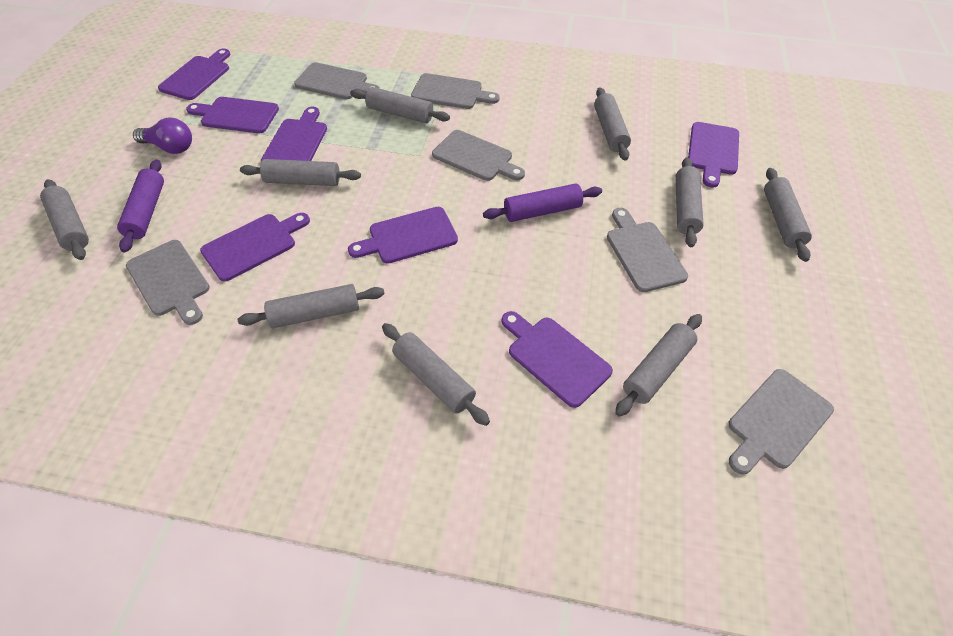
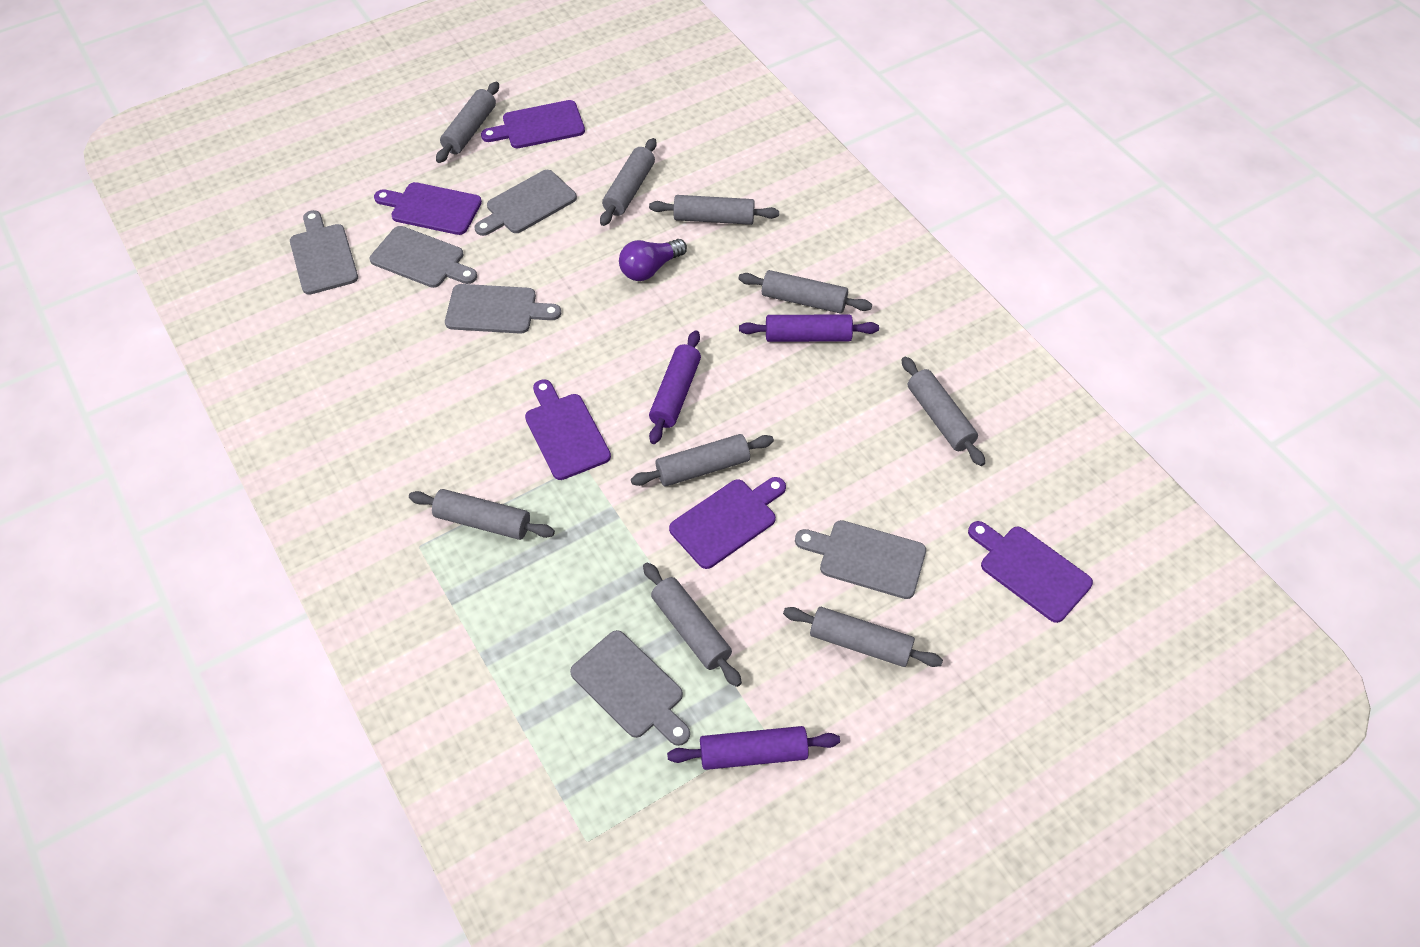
purple cutting board: [158,48,230,100] [186,97,279,133] [200,213,310,281] [261,107,327,161] [348,207,458,264] [502,311,613,408] [688,122,739,188] = 7 -> [374,182,482,235] [481,100,585,148] [525,379,611,480] [669,477,786,569] [968,521,1093,623] = 5
purple rolling pin: [117,159,164,253] [483,184,602,222] = 2 -> [649,330,701,444] [667,726,840,770] [739,315,879,342] = 3

